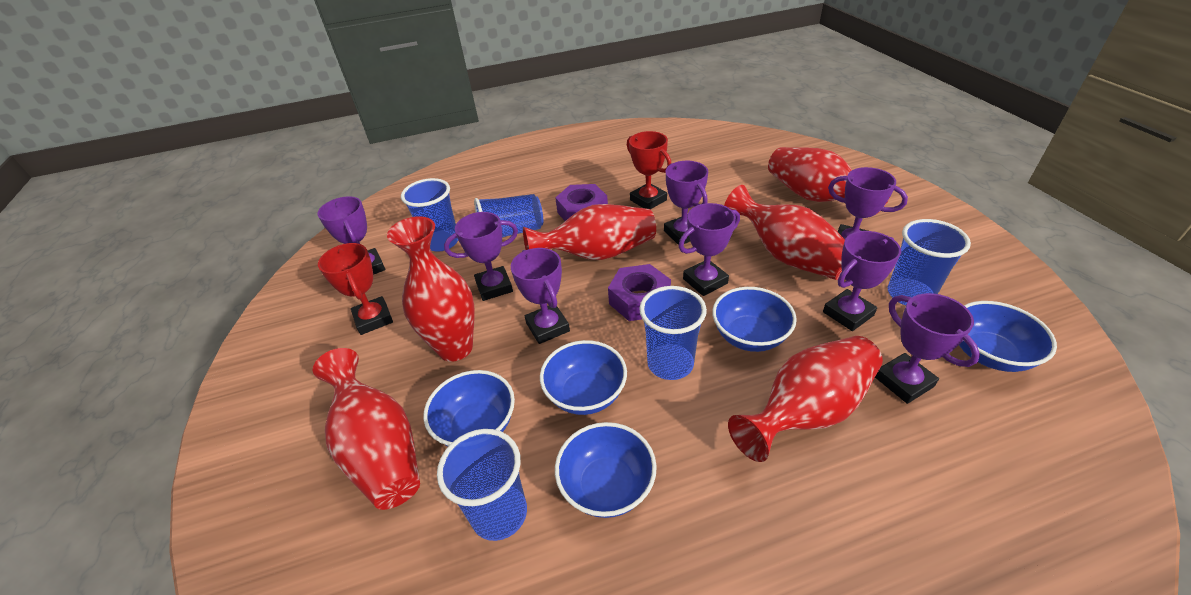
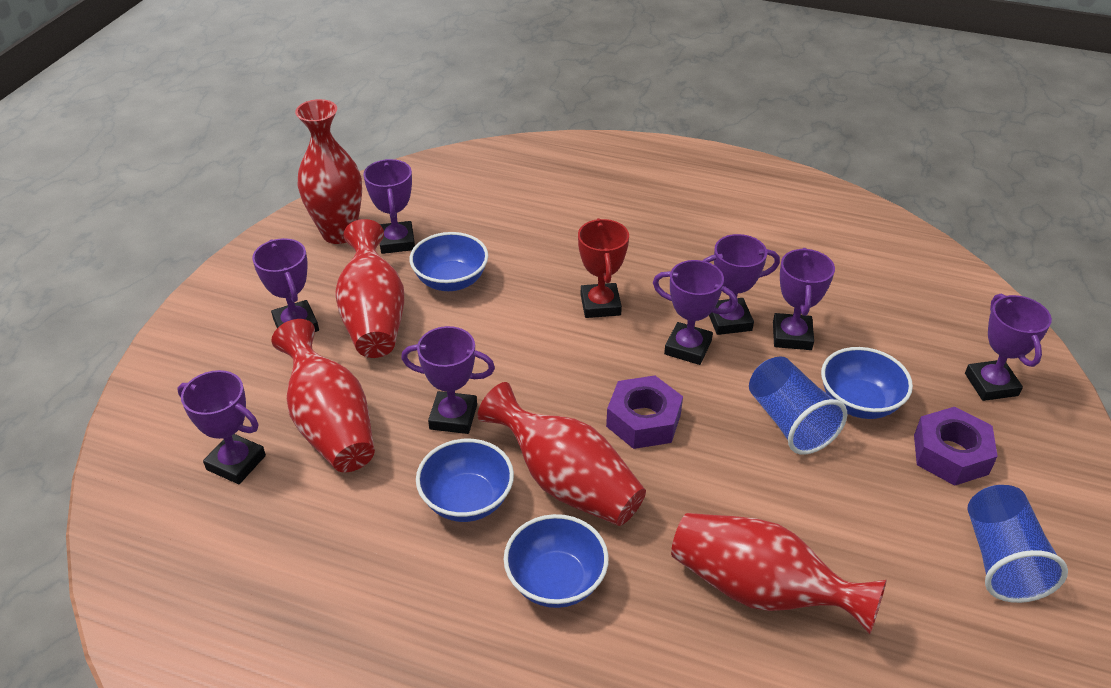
blue bowl: [424,370,515,446] [540,340,627,415] [555,422,657,518] [712,287,797,352] [959,301,1057,372] = 5 -> [409,232,488,291] [416,439,514,522] [504,514,609,608] [821,347,913,419] = 4
blue cup: [401,178,458,252] [437,429,527,541] [474,194,543,238] [639,286,707,380] [888,219,971,305] = 5 -> [749,357,847,455] [968,485,1068,603] = 2
red trophy: [318,243,393,335] [627,131,671,209] = 2 -> [578,218,629,318] = 1
red vase: [313,348,420,510] [387,216,474,362] [523,204,656,260] [724,185,845,280] [728,336,883,462] [768,147,888,214] = 6 -> [272,319,375,472] [295,99,362,244] [335,219,404,358] [478,382,646,526] [671,513,887,634] = 5

